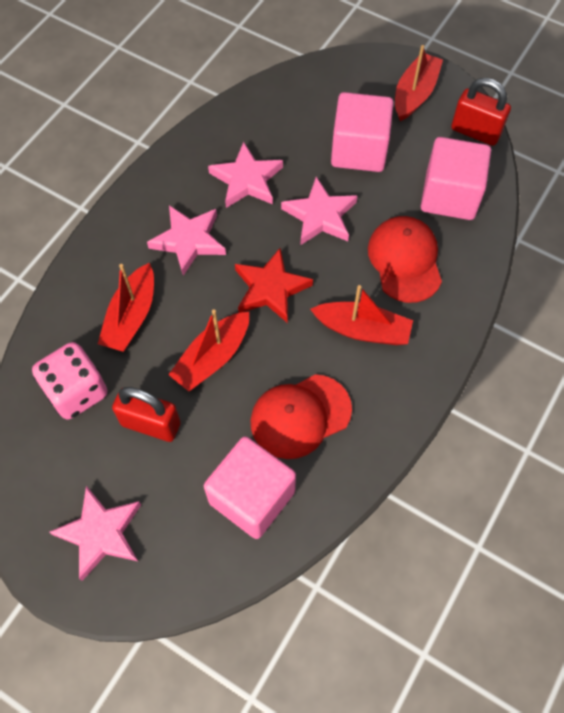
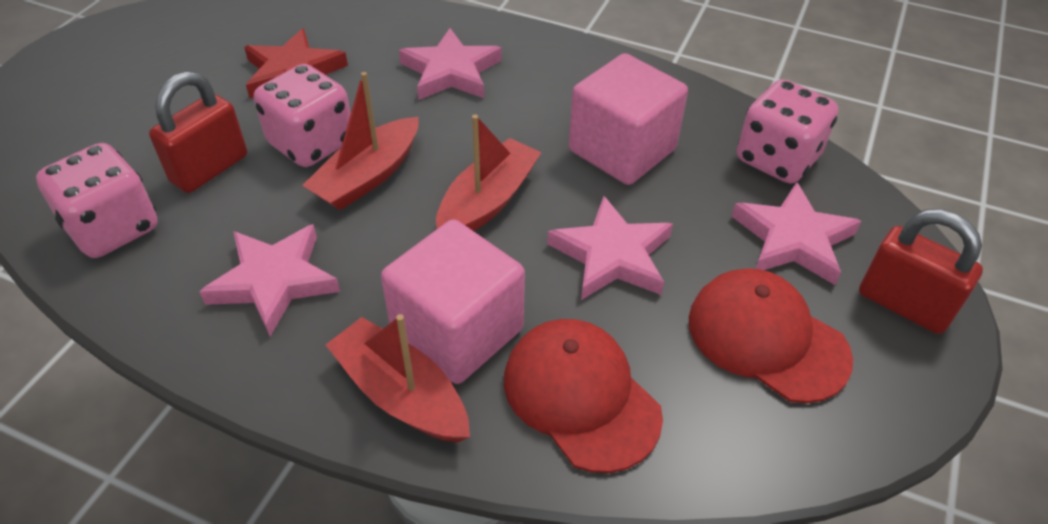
pink cube: [204,436,296,539] [331,92,393,172] [421,137,491,220] = 3 -> [381,219,525,384] [569,53,688,185] = 2
pink dice: [32,342,108,420] = 1 -> [36,143,158,258] [254,64,351,167] [737,79,838,183] = 3
red boat: [98,263,154,352] [168,309,249,391] [310,285,413,345] [395,45,443,121] = 4 -> [302,72,419,210] [326,314,470,443] [436,115,542,231] = 3

